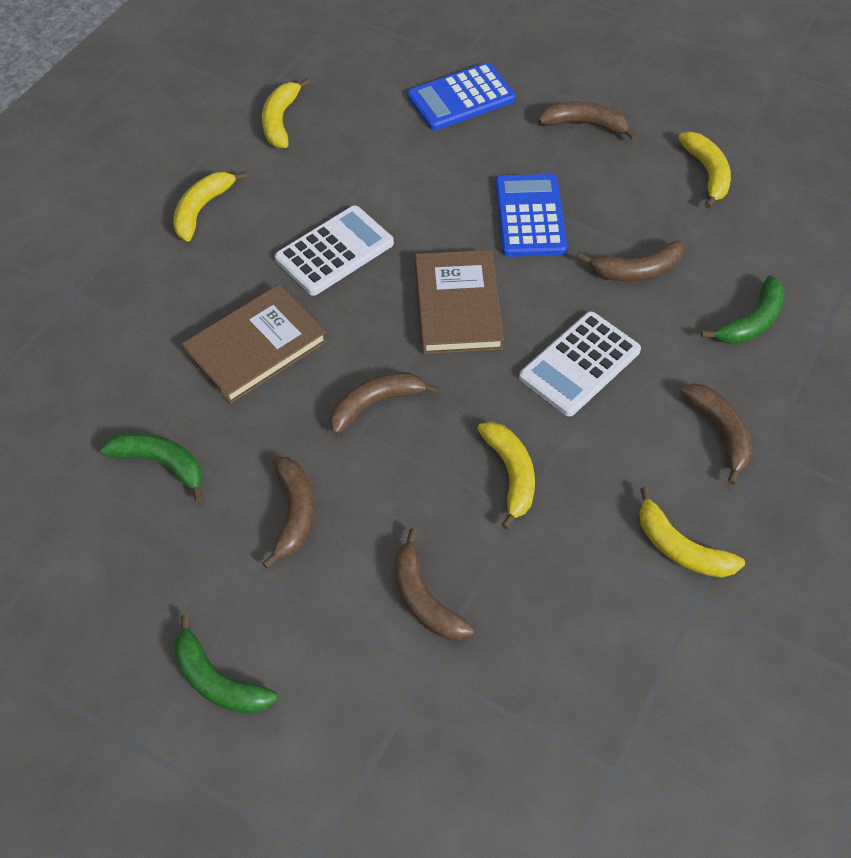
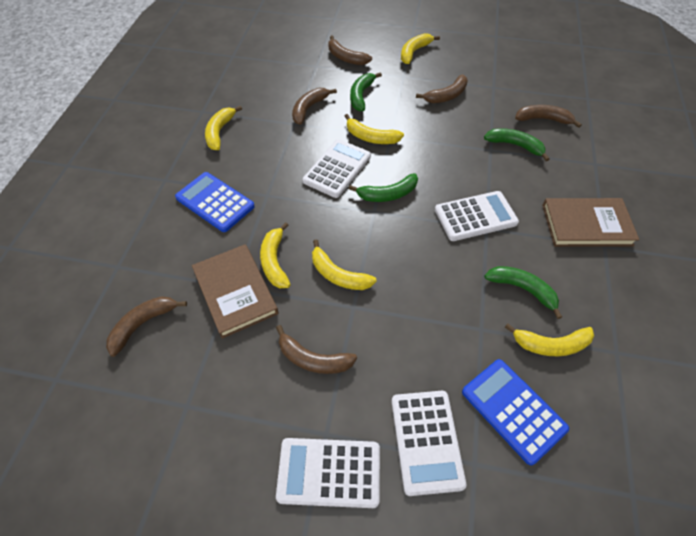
green banana: [100,433,203,502] [174,614,277,714] [701,275,785,344] = 3 -> [349,173,418,202] [350,72,382,111] [484,128,549,161] [484,266,562,319] = 4
white calculator: [275,205,394,296] [519,311,641,416] = 2 -> [276,438,380,508] [303,139,371,198] [392,391,466,496] [435,191,519,241] = 4
yellow banana: [173,172,247,242] [262,78,310,148] [477,422,535,530] [639,487,745,577] [678,132,731,209] = 5 -> [205,106,242,150] [260,222,291,288] [312,240,377,290] [345,114,404,144] [401,33,440,64] [505,324,594,356] = 6

